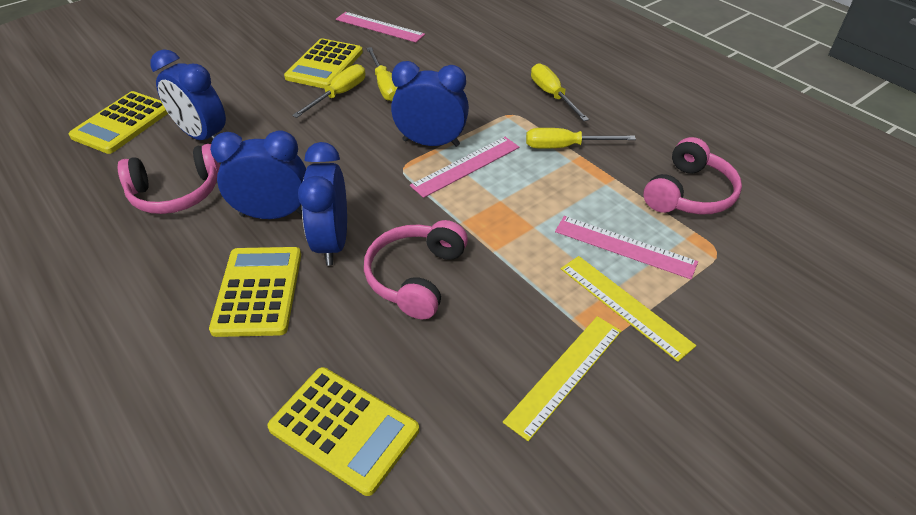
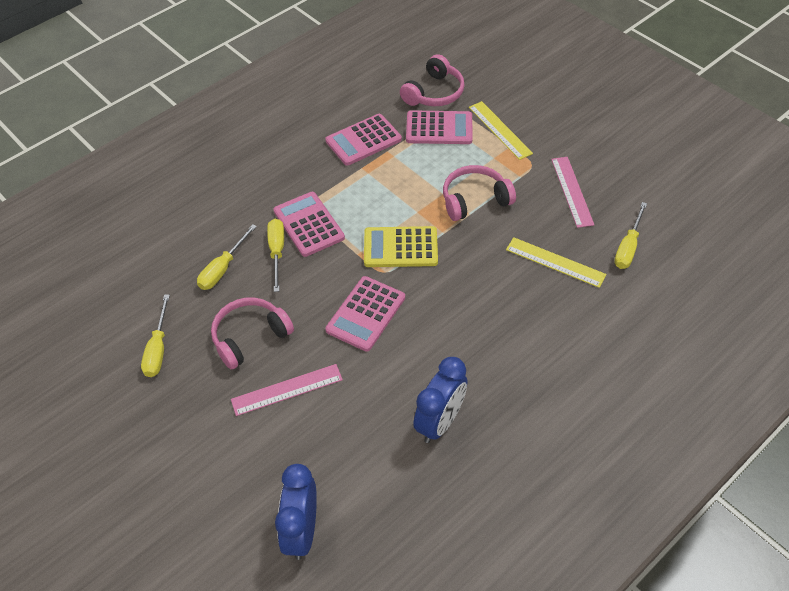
blue clock: [150,49,226,140] [210,130,306,219] [298,142,347,265] [391,61,469,147] = 4 -> [275,464,317,560] [413,357,467,443] = 2
pink calculator: none = 0 -> [273,192,345,257] [325,114,402,166] [325,276,405,352] [406,110,473,144] = 4
pink ruler: [336,12,425,42] [410,137,519,198] [555,216,698,279] = 3 -> [231,364,343,416] [551,157,594,228] = 2
yellow calculator: [69,91,168,154] [209,247,301,337] [267,367,419,496] [284,38,363,89] = 4 -> [364,226,438,267] = 1

